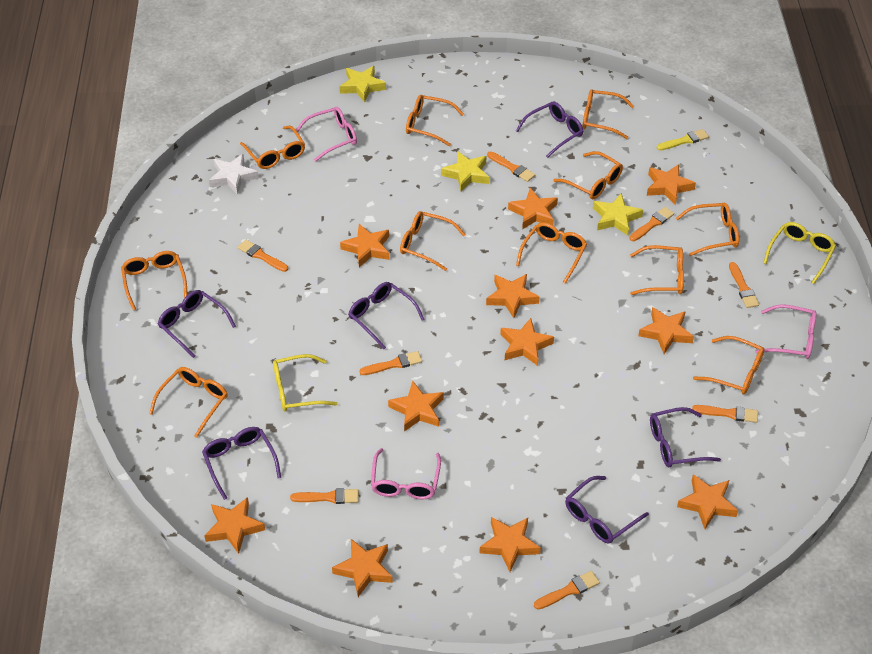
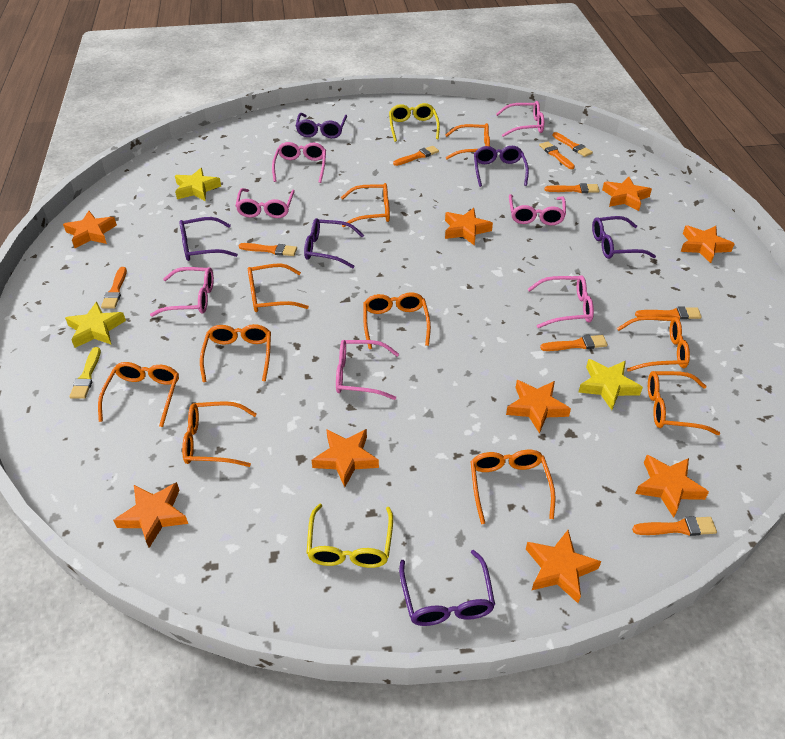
orange brush: [238,240,288,272] [290,488,359,504] [359,351,422,375] [487,151,535,182] [534,571,600,609] [630,207,674,241] [692,405,758,423] [729,262,759,308] = 8 -> [101,267,127,308] [239,243,297,256] [393,146,439,166] [539,141,575,169] [540,335,608,351] [545,183,599,193] [552,132,593,157] [632,516,717,536] [635,307,702,320] = 9
orange glasses: [121,251,188,311] [149,367,228,438] [240,126,305,169] [400,211,466,271] [406,95,464,146] [516,222,587,284] [553,151,623,199] [582,89,634,139] [630,245,684,295] [676,203,739,256] [693,336,765,394] = 11 -> [98,362,179,427] [182,401,257,467] [200,324,271,382] [248,264,309,312] [341,183,390,227] [363,292,431,349] [445,123,490,159] [470,450,556,524] [617,316,690,372] [648,371,720,435] = 10
orange star: [204,497,265,554] [332,539,393,597] [340,224,389,267] [388,381,444,432] [479,517,541,572] [486,274,539,318] [500,318,554,366] [508,188,558,229] [638,307,694,354] [647,164,696,205] [677,474,738,529] = 11 -> [63,211,117,248] [113,482,188,548] [311,429,379,487] [445,208,493,246] [506,380,571,434] [526,530,601,603] [602,177,652,211] [635,455,709,518] [681,225,734,263] = 9
pink glasses: [296,107,357,162] [371,448,441,499] [755,304,816,359] = 3 -> [150,267,214,317] [235,188,295,218] [272,142,326,183] [336,340,399,400] [496,101,544,137] [509,194,566,225] [527,275,594,328] = 7
white star: [209,154,259,195] = 1 -> none = 0

